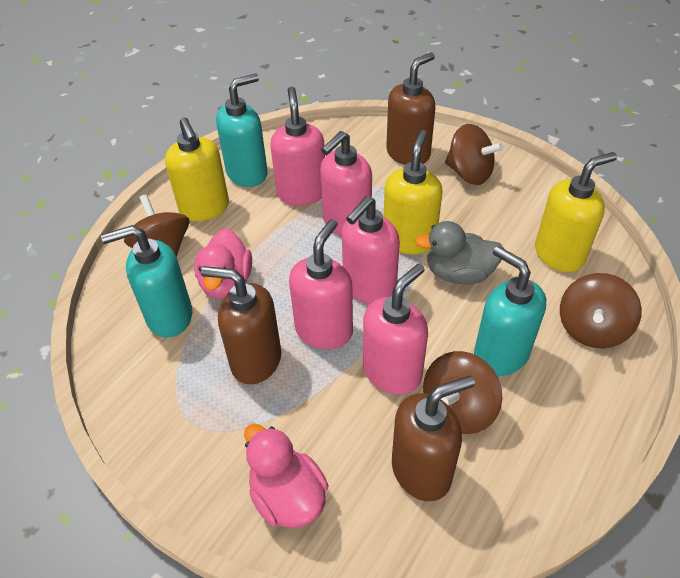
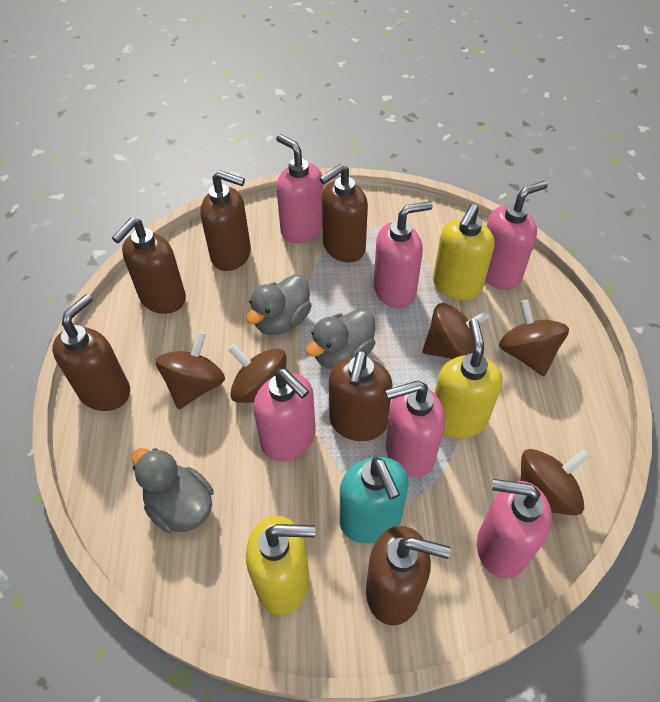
brown soap dispenser: [201,266,281,385] [386,52,435,165] [392,375,475,501] = 3 -> [52,294,130,411] [112,218,186,314] [200,170,251,271] [319,164,368,262] [329,350,392,441] [366,526,451,625] = 6
brown spinning top: [124,194,189,257] [423,351,502,434] [445,124,504,185] [560,273,642,348] = 4 -> [156,331,225,409] [228,344,286,403] [423,303,491,359] [499,299,569,376] [520,449,590,515] = 5
grey duck: [415,221,504,284] = 1 -> [132,448,214,533] [246,274,312,335] [306,308,375,369] = 3
pink duck: [194,229,252,299] [244,423,329,528] = 2 -> none = 0
pink soap dispenser: [270,87,325,206] [289,219,353,349] [320,131,372,236] [342,196,400,304] [363,263,428,395] = 5 -> [254,369,316,462] [276,134,323,243] [374,201,433,308] [385,380,445,478] [477,479,552,579] [485,181,548,290] = 6
turquoise soap dispenser: [101,225,192,338] [216,73,268,187] [474,246,546,376] = 3 -> [340,457,409,544] = 1

